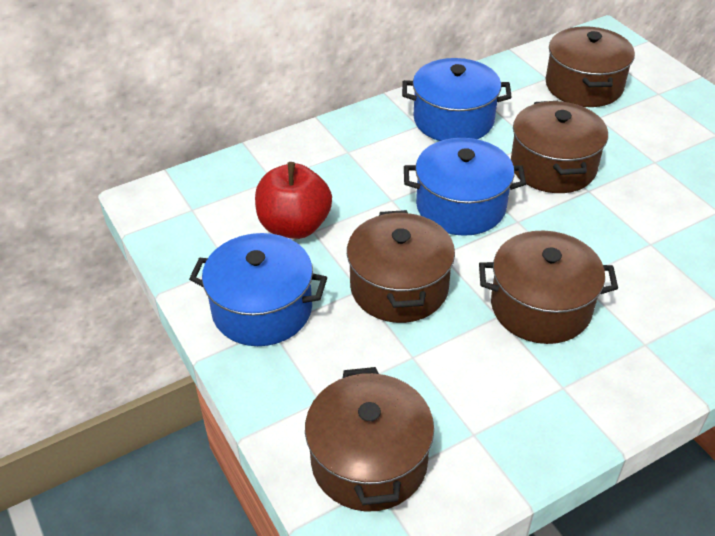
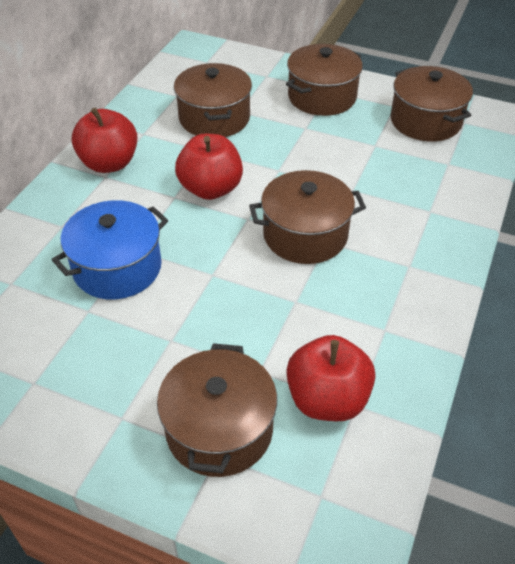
blue pot: [189,233,327,346] [402,58,512,141] [404,138,526,236] = 3 -> [52,200,168,300] = 1
red apple: [255,162,332,239] = 1 -> [71,108,137,173] [175,134,243,200] [286,335,375,421] = 3

